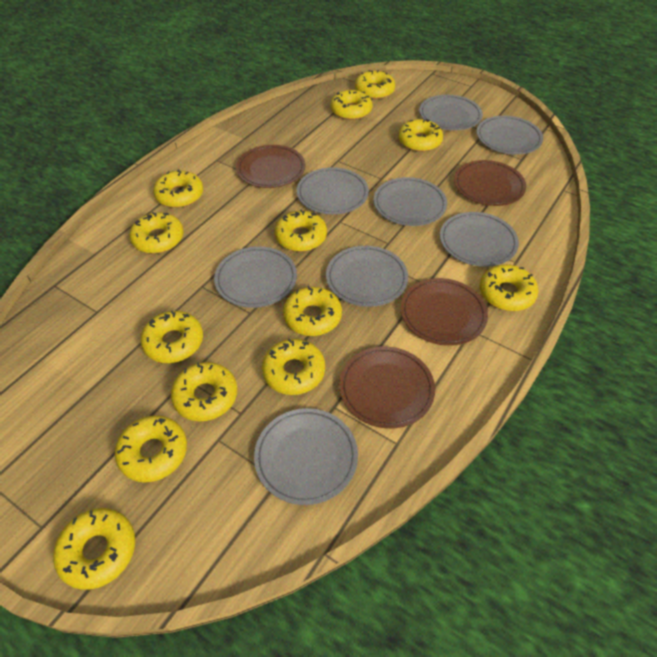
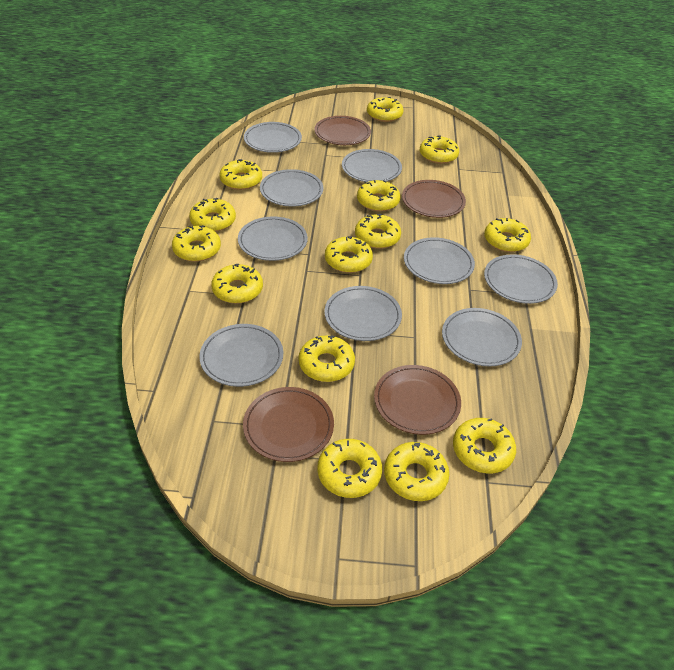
grey plate: [214,246,297,308] [254,408,358,505] [297,167,369,215] [326,246,408,307] [373,177,447,226] [419,95,483,130] [440,212,519,267] [477,116,543,155] = 8 -> [199,324,283,387] [238,216,308,261] [244,122,302,153] [260,169,324,207] [324,286,402,341] [342,149,402,182] [404,237,475,284] [442,308,522,366] [484,254,558,304] = 9
yellow donut: [53,508,135,590] [115,415,187,482] [129,212,183,254] [141,311,203,363] [153,169,203,208] [171,362,237,421] [262,339,325,395] [275,209,327,252] [283,286,342,336] [330,90,372,120] [355,70,395,99] [398,119,443,152] [480,264,538,311] = 13 -> [172,225,221,262] [189,198,236,232] [211,264,263,304] [220,159,262,190] [299,335,355,382] [317,439,382,498] [325,236,373,273] [355,214,401,249] [357,180,400,212] [367,97,403,122] [384,442,449,501] [420,135,459,164] [453,418,516,474] [484,218,531,252] = 14

